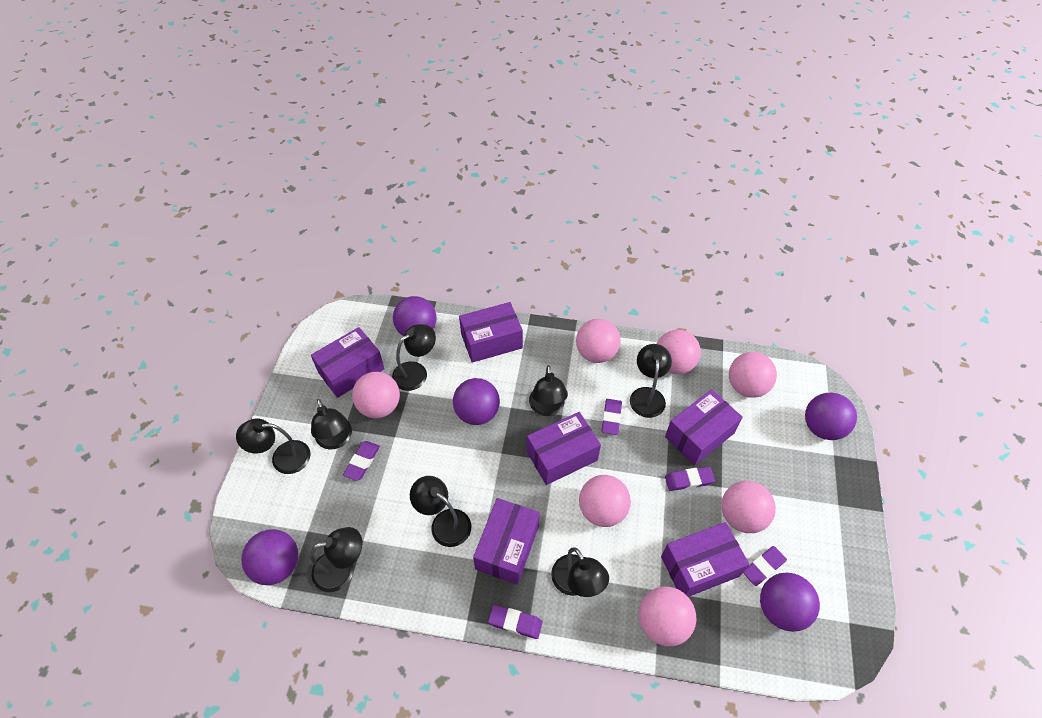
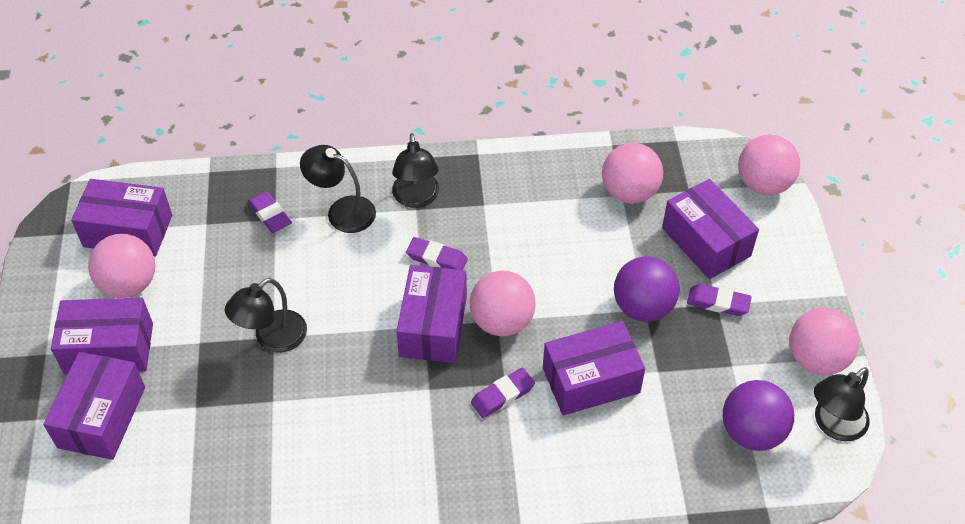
black lamp: [236,418,310,474] [310,527,362,592] [311,399,352,449] [392,324,436,391] [410,476,471,547] [529,365,568,416] [551,548,609,597] [630,344,672,418] = 8 -> [225,278,307,353] [300,145,376,233] [392,133,439,208] [814,367,870,441] = 4
pink ball: [352,372,400,418] [576,319,621,363] [579,475,631,527] [639,586,696,646] [657,330,701,374] [722,481,776,533] [729,352,777,398] = 7 -> [88,234,155,298] [470,270,535,336] [602,143,663,204] [738,135,800,195] [790,308,859,375] = 5
purple ball: [241,529,299,585] [393,296,436,336] [453,378,500,425] [760,573,820,632] [805,393,857,440] = 5 -> [614,257,680,322] [723,380,794,451] = 2
purple eraser: [343,441,380,481] [488,605,542,639] [601,399,622,435] [665,467,715,491] [743,546,787,586] = 5 -> [248,191,292,233] [406,237,468,270] [471,368,535,418] [687,284,752,316] = 4

